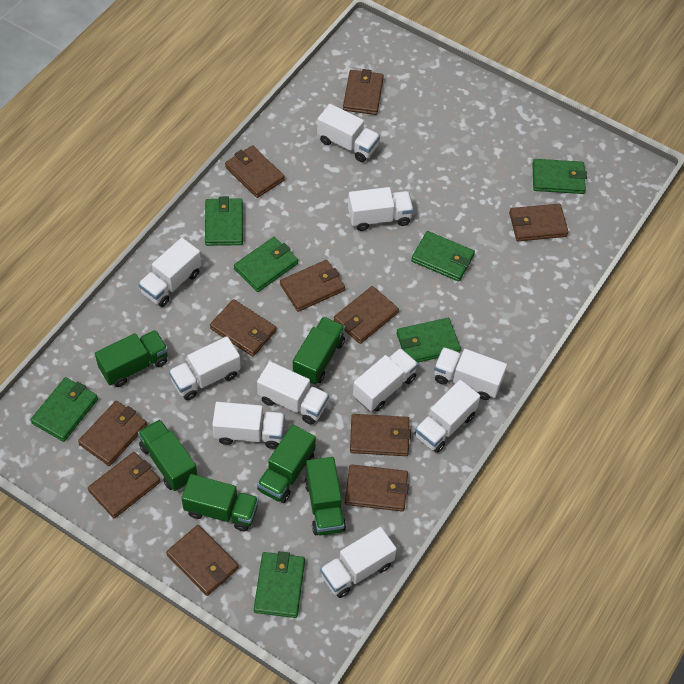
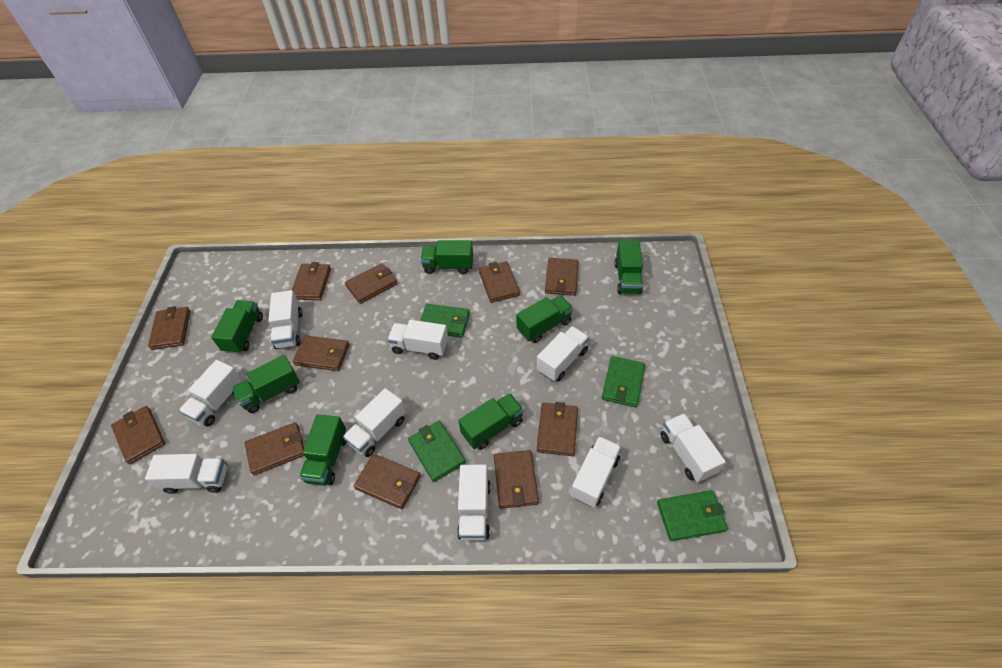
green truck: [95,330,168,387] [138,419,197,491] [181,474,259,531] [257,424,316,503] [293,317,345,385] [305,457,346,535] = 6 -> [211,300,263,354] [232,355,300,413] [299,414,347,486] [420,240,473,274] [458,393,524,450] [516,295,573,343] [614,241,643,294] = 7
green wallet: [31,377,98,442] [205,196,243,246] [234,237,298,292] [254,551,305,618] [396,318,461,363] [411,231,475,282] [532,159,587,194] = 7 -> [408,421,466,482] [420,304,470,338] [602,356,645,408] [657,490,728,541] = 4
white truck: [138,238,201,307] [169,337,241,400] [212,402,285,449] [257,361,329,425] [317,104,380,162] [320,527,397,598] [348,187,414,231] [353,348,418,412] [414,380,480,453] [434,347,507,400] = 10 -> [145,454,228,494] [179,360,242,426] [268,290,302,349] [343,388,406,457] [387,320,448,360] [457,465,491,541] [537,326,589,381] [571,436,621,508] [661,413,726,482] = 9

